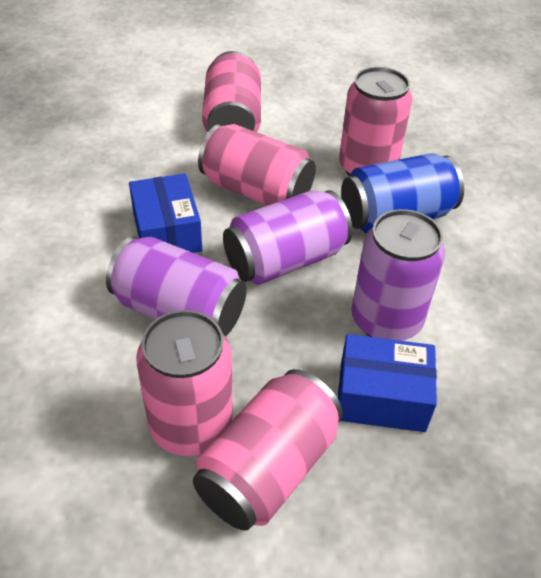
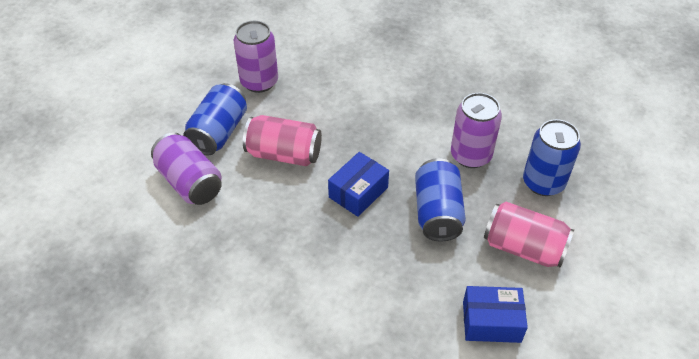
blue can: [341,153,464,233] = 1 -> [183,83,247,156] [415,158,466,241] [523,119,581,196] = 3
pink can: [136,310,233,456] [193,369,343,531] [198,124,316,206] [202,51,261,132] [339,67,412,176] = 5 -> [243,115,322,166] [484,202,574,268] = 2

